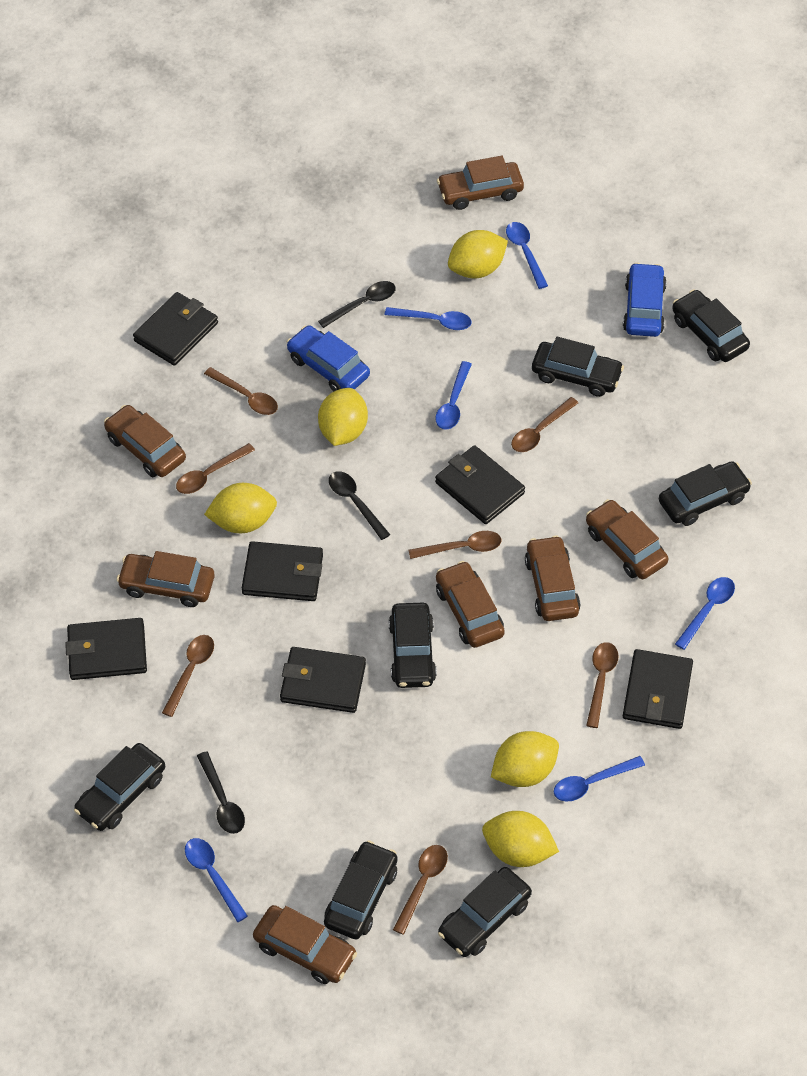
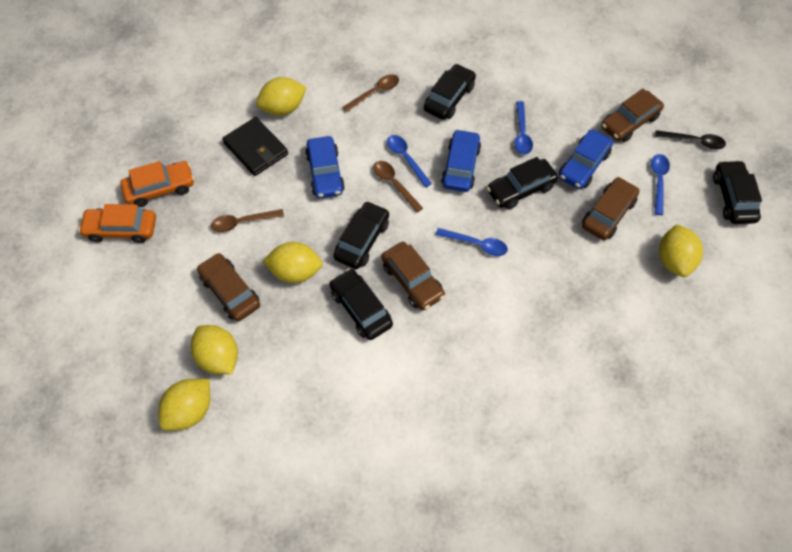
black car: [74,743,165,831] [324,840,398,940] [389,603,437,688] [438,867,532,957] [532,337,624,397] [659,461,752,526] [672,289,750,362] = 7 -> [330,269,393,340] [333,201,389,269] [424,64,476,120] [487,157,558,209] [713,160,762,224] = 5
black spoon: [197,751,245,834] [318,281,396,328] [329,471,390,540] = 3 -> [655,130,726,149] = 1
black wallet: [65,618,147,680] [133,292,218,366] [242,541,323,601] [280,647,366,713] [435,445,525,524] [623,649,693,729] = 6 -> [222,117,288,176] = 1
blue car: [287,325,370,391] [623,263,667,337] = 2 -> [305,136,345,198] [441,129,481,192] [559,129,613,189] = 3
blue spoon: [185,838,248,922] [385,307,471,330] [435,361,472,429] [506,222,548,289] [554,756,645,802] [675,577,735,650] = 6 -> [387,135,432,188] [436,228,508,256] [515,101,533,155] [651,154,670,215] = 4
brown car: [104,405,186,477] [117,551,215,607] [253,905,357,984] [436,561,505,648] [437,156,524,210] [525,535,581,621] [586,499,668,579] = 7 -> [197,253,260,321] [381,242,445,310] [582,177,640,240] [601,89,664,142] = 4
brown spoon: [162,635,214,717] [176,443,255,494] [204,367,278,415] [393,845,448,935] [409,531,502,559] [511,397,578,452] [586,642,618,728] = 7 -> [211,209,284,232] [342,74,399,112] [373,161,423,213] = 3
orange car: none = 0 -> [78,204,156,243] [120,161,194,207] = 2

